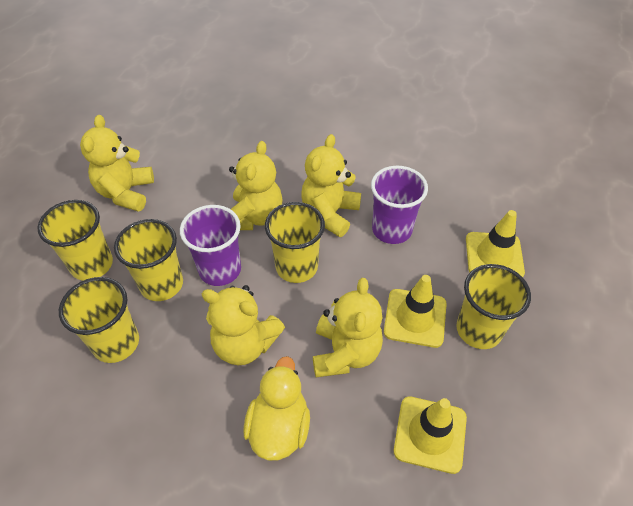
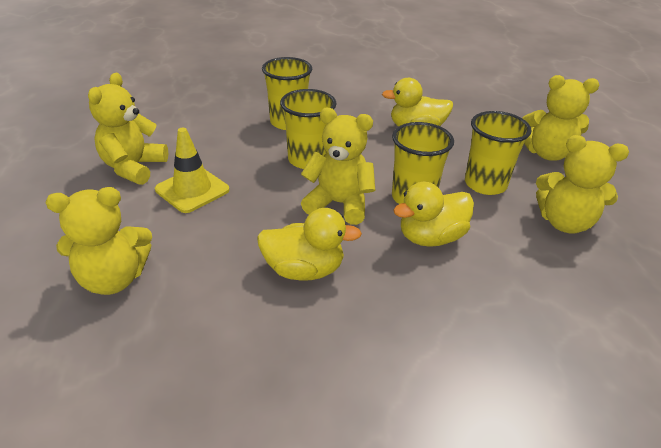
purple cup: [180,205,241,286] [371,166,428,244] = 2 -> none = 0
yellow cup: [37,200,113,281] [59,277,139,363] [114,219,183,301] [265,202,325,283] [456,264,531,349] = 5 -> [262,57,312,130] [280,89,337,169] [392,122,454,204] [465,111,532,195] = 4
yellow duck: [244,356,310,461] = 1 -> [257,208,362,281] [382,78,453,127] [393,182,474,247] = 3
yellow traffic cone: [384,275,447,348] [394,396,467,474] [466,210,525,277] = 3 -> [155,128,229,213] = 1

